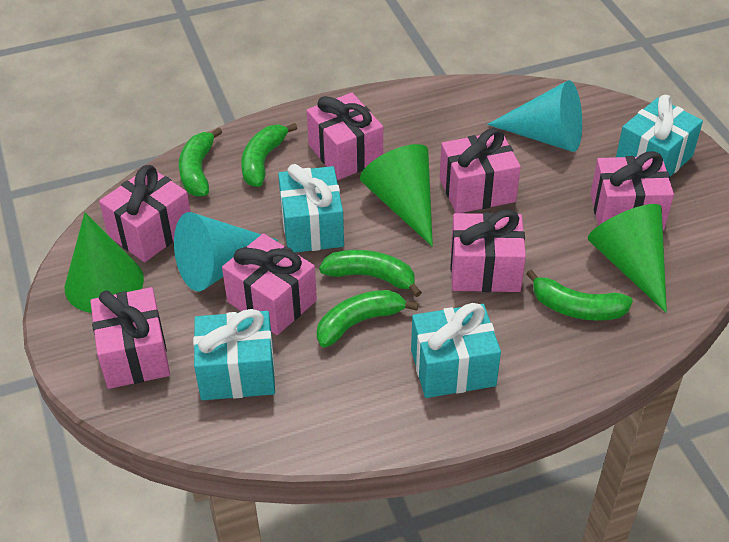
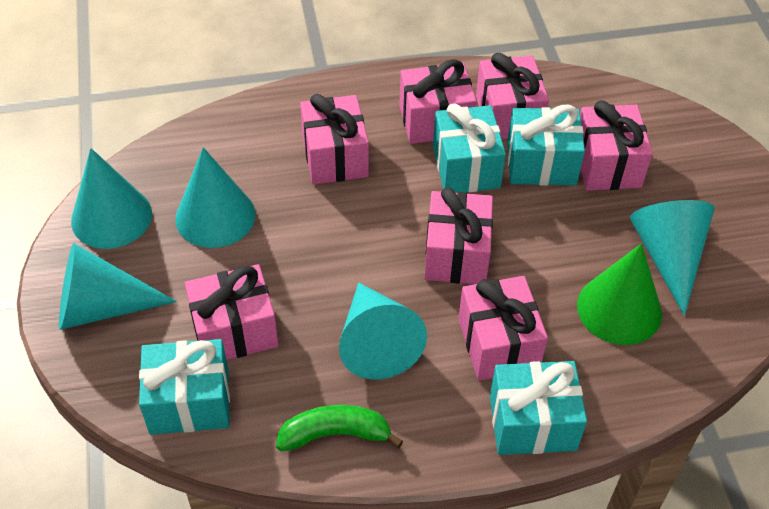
green banana: [179,127,222,197] [241,123,298,187] [317,290,418,347] [319,250,422,297] [526,269,633,321] = 5 -> [276,405,403,451] = 1
green cone: [65,213,144,313] [360,144,433,247] [588,204,667,313] = 3 -> [577,243,662,345] = 1
turquoise cone: [174,212,278,291] [487,80,582,152] = 2 -> [59,243,177,330] [71,148,152,249] [175,147,256,248] [339,282,427,380] [630,200,715,316] = 5

